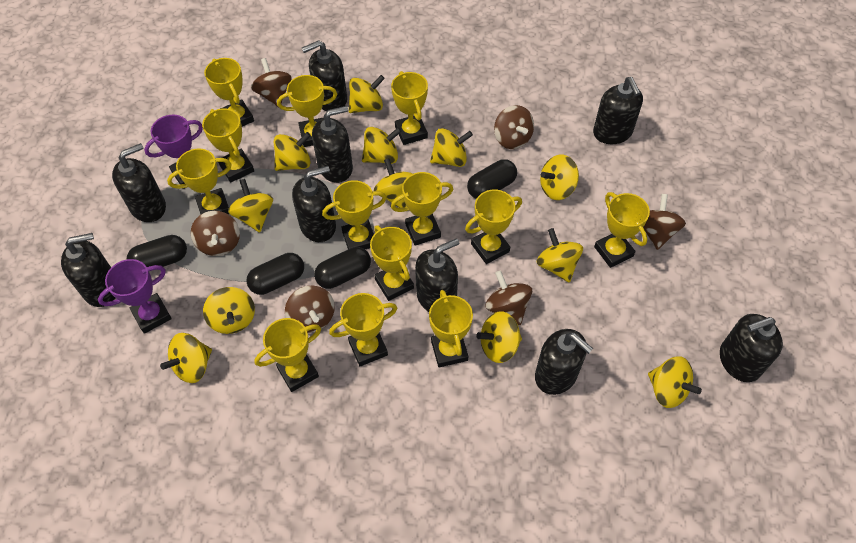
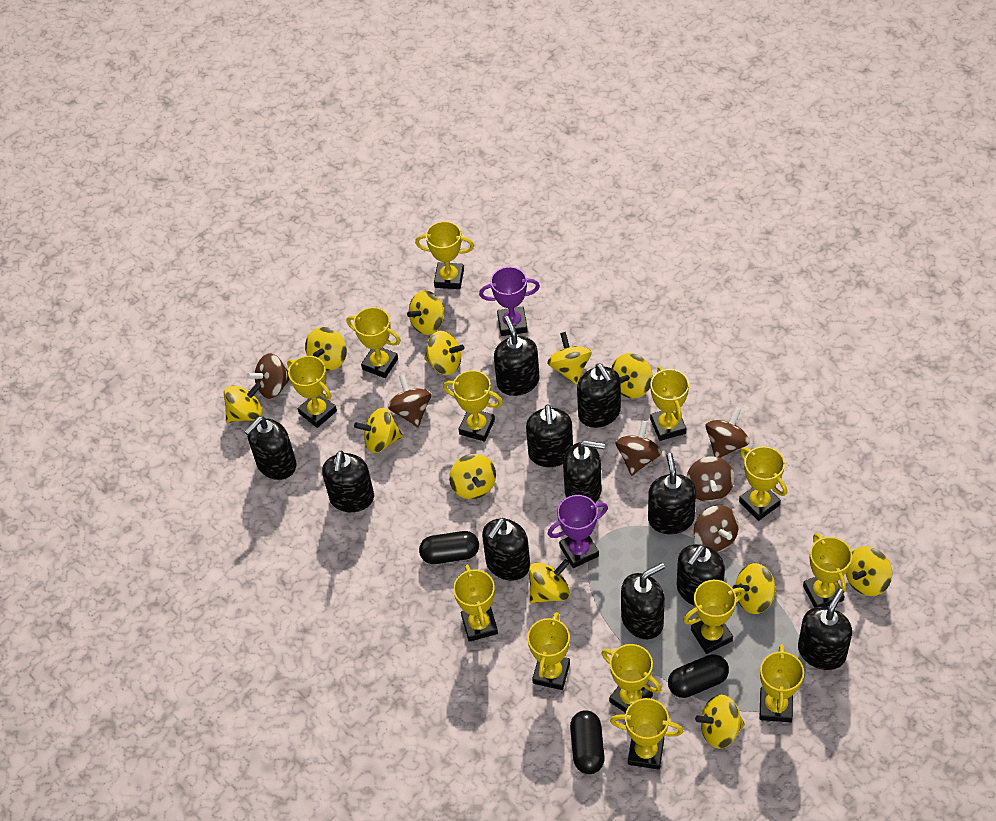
black capsule: [126,235,187,267] [247,253,304,295] [314,247,371,289] [467,159,517,199] = 4 -> [419,531,479,564] [570,710,605,774] [668,654,729,698] = 3
black soap dispenser: [61,233,116,307] [112,143,166,222] [292,166,336,242] [302,40,347,111] [312,106,353,183] [415,238,459,312] [535,329,593,395] [593,77,643,144] [720,314,783,382] = 9 -> [244,416,296,480] [322,451,374,512] [482,518,530,581] [494,316,539,396] [526,404,573,467] [563,441,605,503] [577,363,621,428] [621,563,665,639] [648,453,696,534] [677,544,725,605] [798,589,852,670] = 11

